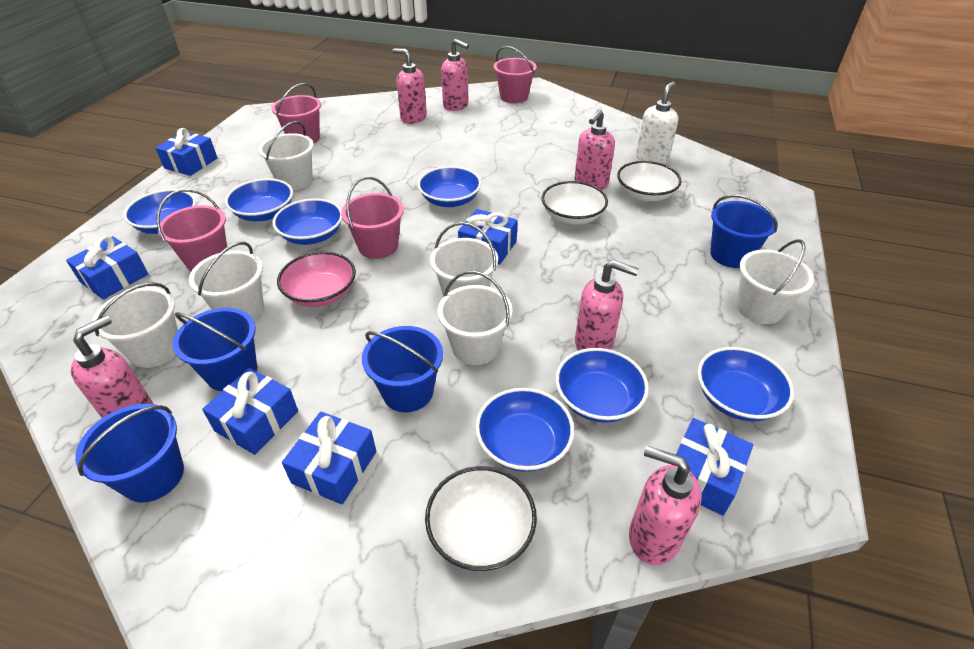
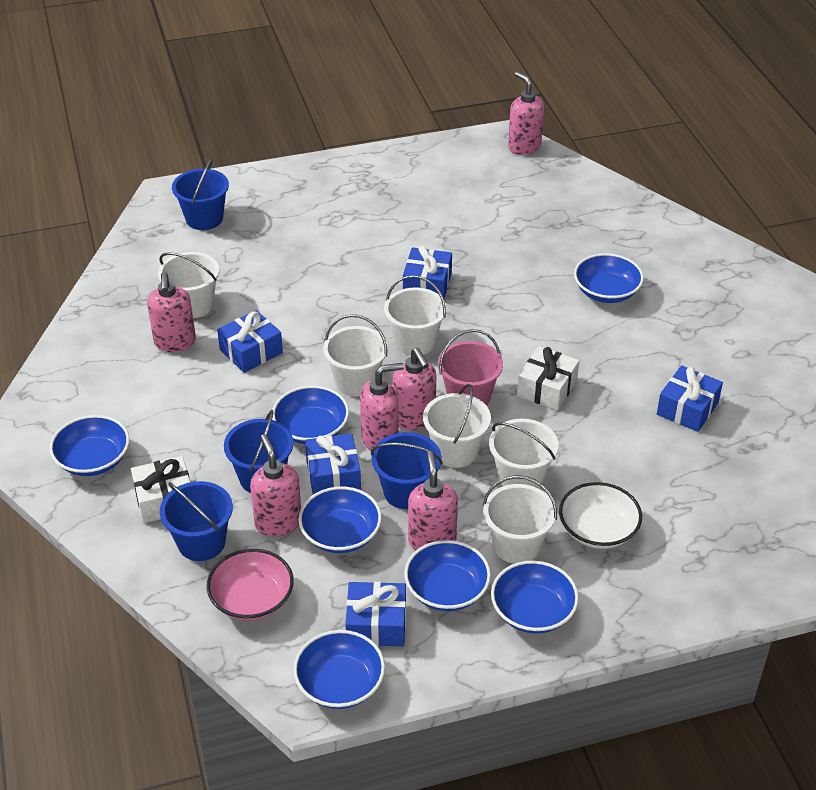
blue gift: [66,236,148,300] [155,128,217,176] [202,368,298,455] [282,412,376,504] [458,209,518,265] [676,418,753,516] = 6 -> [217,310,283,373] [305,433,361,495] [345,582,406,647] [403,246,452,298] [657,365,723,432] = 5
pink bucket: [156,189,227,271] [271,83,321,143] [341,177,404,259] [494,46,537,103] = 4 -> [438,329,503,406] = 1
white bowl: [425,466,537,571] [542,181,608,224] [617,161,682,201] = 3 -> [559,482,642,549] = 1
white gift: none = 0 -> [131,456,190,523] [517,346,579,410] = 2
white soap dispenser: [636,81,678,164] = 1 -> none = 0

